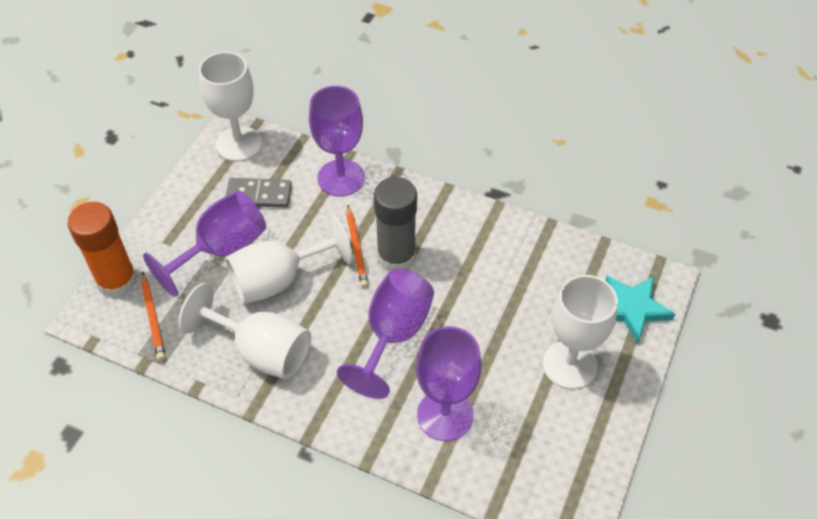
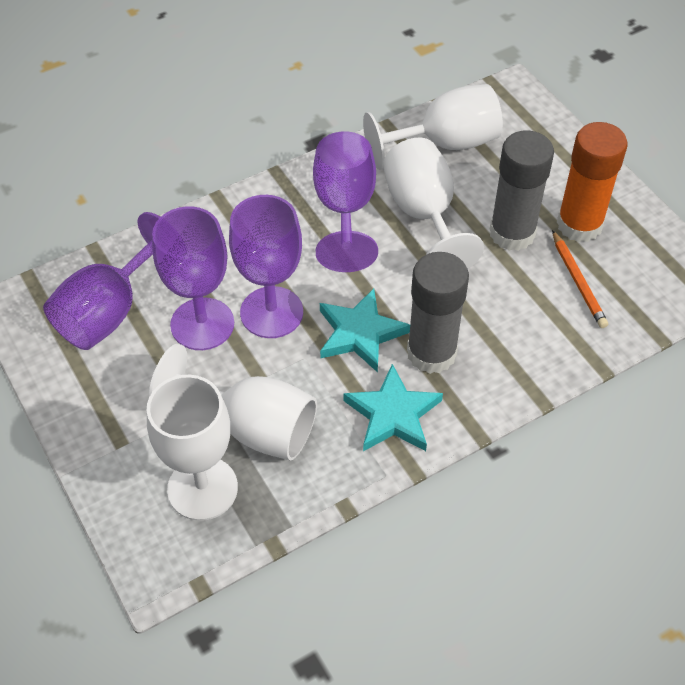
grey domino: [226,178,292,208] = 1 -> none = 0
grey glue stick: [374,177,417,271] = 1 -> [407,252,469,374] [489,130,554,251] = 2
orange pencil: [141,272,165,361] [347,205,368,288] = 2 -> [552,230,608,328] = 1
turquoise star: [605,276,675,343] = 1 -> [320,288,410,373] [344,364,443,451] = 2

